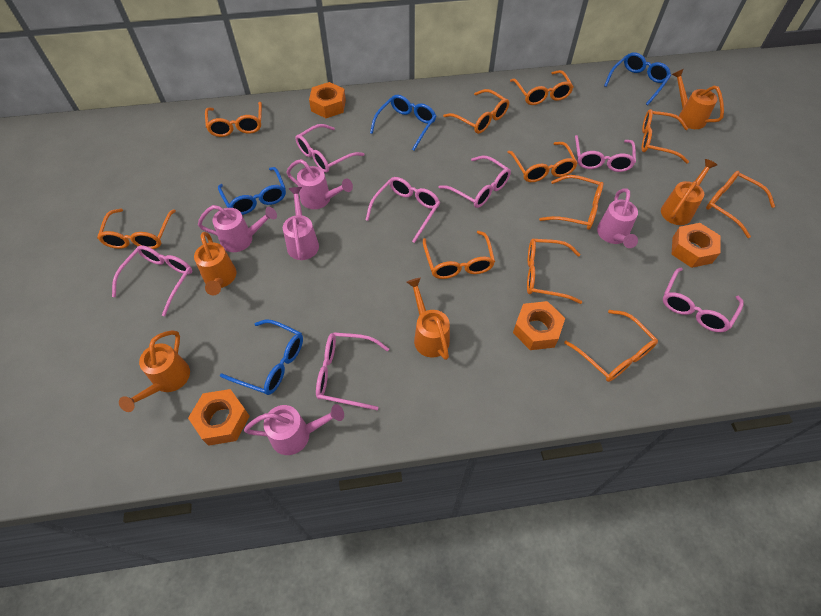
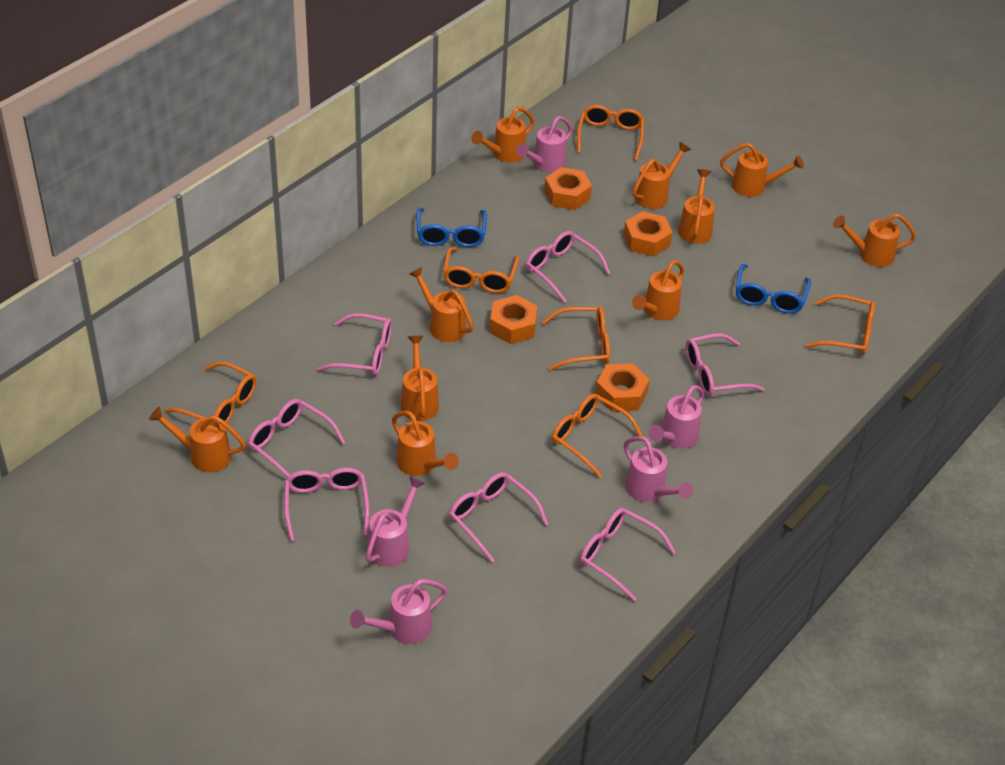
blue glasses: [218,167,286,215] [220,319,303,395] [370,95,436,151] [604,52,671,105] = 4 -> [417,208,487,247] [735,264,811,314] = 2
orange glasses: [97,209,176,249] [205,102,262,137] [423,231,495,279] [443,89,510,134] [507,142,578,182] [510,70,574,105] [527,239,582,304] [539,175,603,230] [564,310,658,382] [642,109,689,164] [706,171,775,238] = 11 -> [165,362,256,423] [443,247,519,293] [542,307,610,370] [552,394,643,478] [577,105,644,160] [805,294,875,355] = 6
orange watering can: [119,330,190,412] [194,232,236,295] [407,278,450,360] [661,159,717,225] [672,69,724,129] = 5 -> [149,407,246,472] [392,411,459,476] [401,336,439,421] [409,267,474,342] [471,107,535,163] [632,142,691,209] [632,260,684,321] [678,169,715,244] [720,143,804,197] [833,213,916,267] = 10

